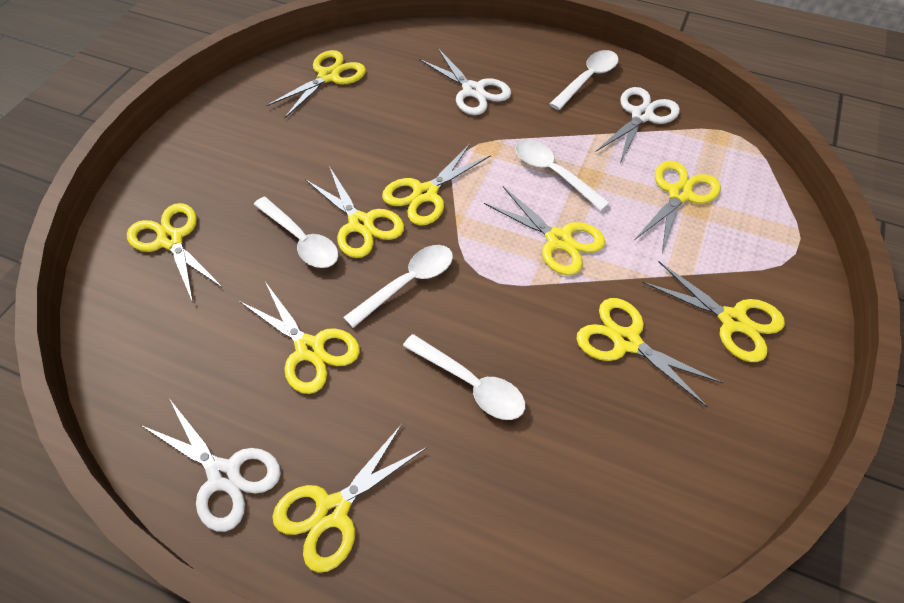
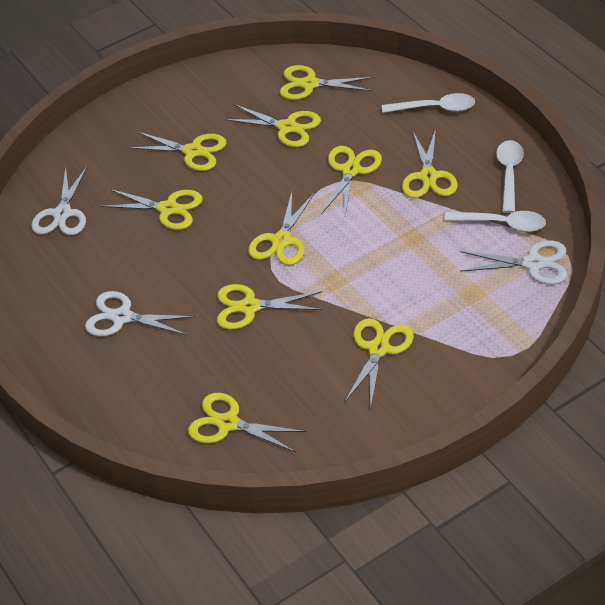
white spoon: [254,197,338,268] [343,245,453,328] [403,334,525,420] [515,140,610,211] [550,50,619,110] = 5 -> [382,93,475,113] [444,211,546,232] [496,140,524,213] = 3

